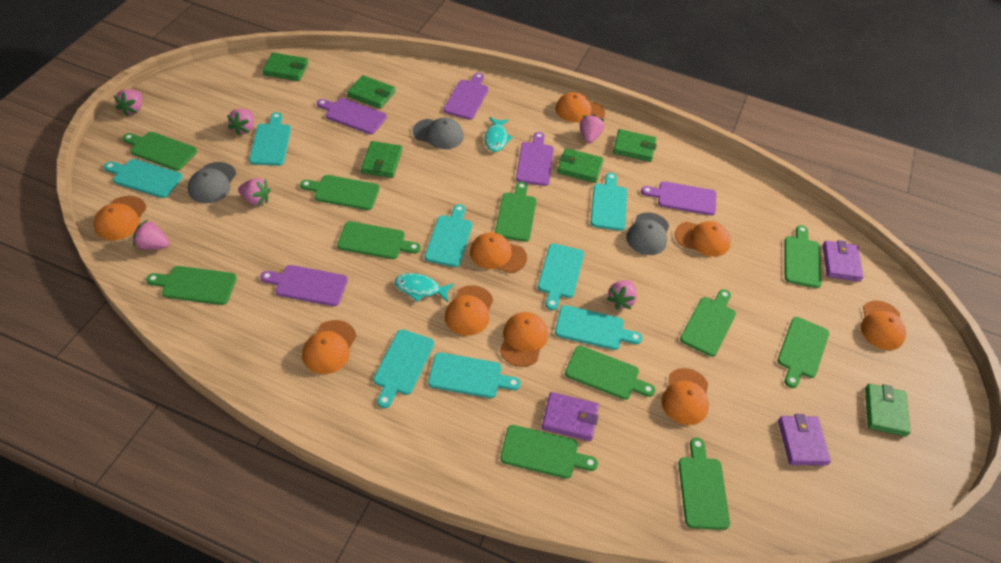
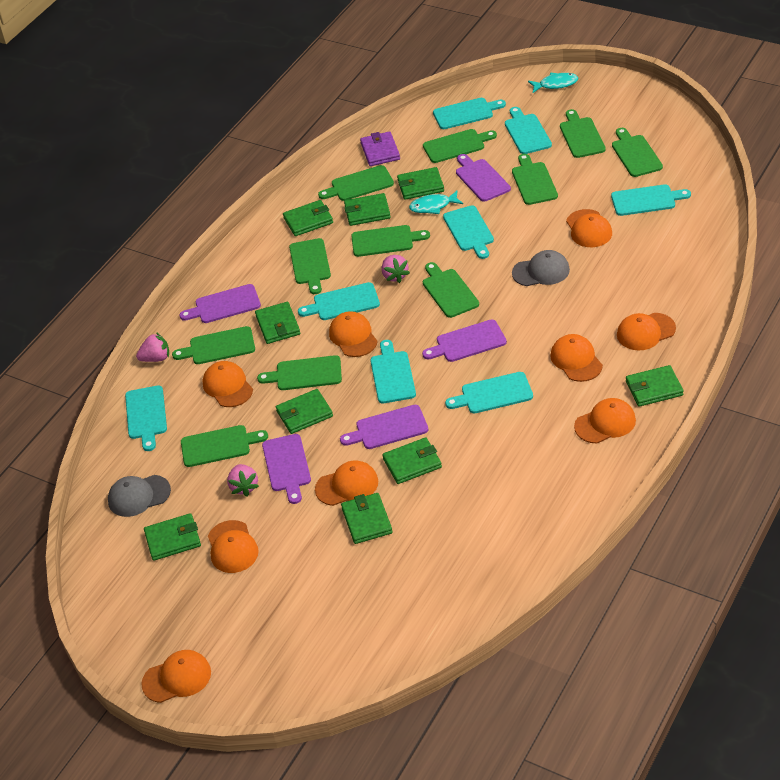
green wallet: [262,53,309,81] [347,75,395,109] [361,141,402,178] [557,148,604,183] [613,129,657,162] [865,384,911,437] = 6 -> [144,513,201,561] [255,302,300,344] [276,389,333,434] [283,200,333,236] [341,493,393,544] [344,193,391,226] [382,437,442,484] [397,167,444,200] [626,365,683,407] = 9
grey cap: [188,162,236,203] [413,118,464,149] [626,213,669,255] = 3 -> [108,475,171,517] [512,250,570,286] = 2
pink strawberry: [114,89,142,117] [133,219,169,250] [227,109,254,136] [238,178,271,206] [580,114,604,143] [606,280,637,309] = 6 -> [136,332,169,362] [227,464,259,497] [382,255,410,283] = 3
purple wallet: [542,392,599,441] [778,414,831,466] [822,240,863,282] = 3 -> [360,131,400,166] = 1

